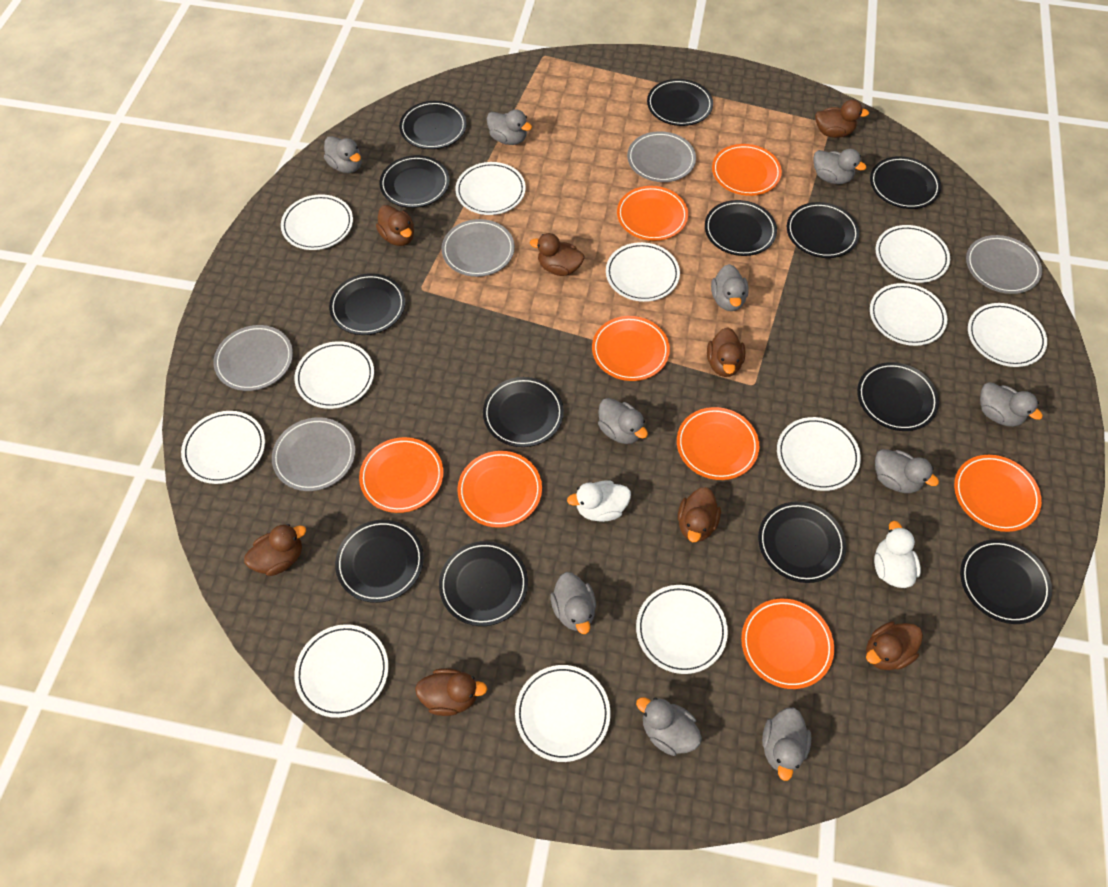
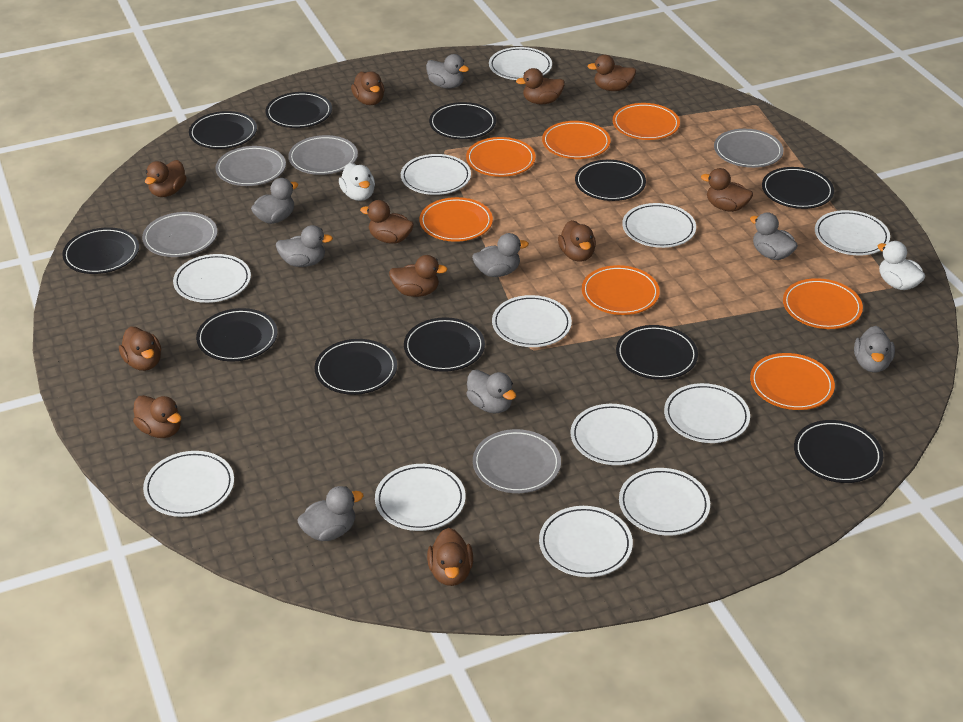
black plate: [329,273,405,335] [335,520,424,603] [380,155,450,208] [399,101,467,149] [439,541,528,626] [483,377,564,447] [647,79,713,126] [705,200,777,256] [758,502,846,583] [787,202,860,258] [857,362,939,431] [870,156,941,209] [960,539,1052,624] = 13 -> [62,227,139,274] [189,111,257,149] [196,308,278,362] [266,92,332,128] [315,339,397,395] [404,317,485,372] [429,102,496,139] [575,160,646,201] [616,325,698,380] [762,167,834,209] [794,420,883,483] = 11
brown duck: [244,524,306,576] [376,205,414,246] [415,668,487,716] [530,233,584,276] [678,487,721,542] [707,327,746,377] [815,100,869,138] [866,621,923,670] = 8 -> [119,327,161,371] [133,395,181,438] [145,160,187,197] [351,71,385,105] [360,200,414,244] [389,255,448,297] [427,528,473,586] [516,68,565,104] [558,220,596,262] [587,55,636,91] [701,168,753,212] = 11
grey duck: [324,136,362,173] [487,109,532,145] [550,572,596,634] [598,398,648,444] [636,697,702,756] [711,264,749,311] [762,708,811,781] [814,149,866,184] [875,449,939,493] [980,382,1043,427] = 10 -> [251,178,298,224] [276,225,333,267] [297,486,363,541] [426,54,469,89] [466,370,516,413] [472,233,529,277] [750,212,798,260] [854,326,895,372] = 8
orange plate: [359,437,443,513] [457,451,542,528] [592,316,670,381] [617,186,688,241] [677,407,759,480] [712,144,782,196] [741,599,834,689] [954,455,1042,532] = 8 -> [420,197,493,242] [466,137,535,177] [542,121,611,159] [582,265,660,315] [613,103,680,140] [750,353,835,410] [783,278,863,329] = 7

